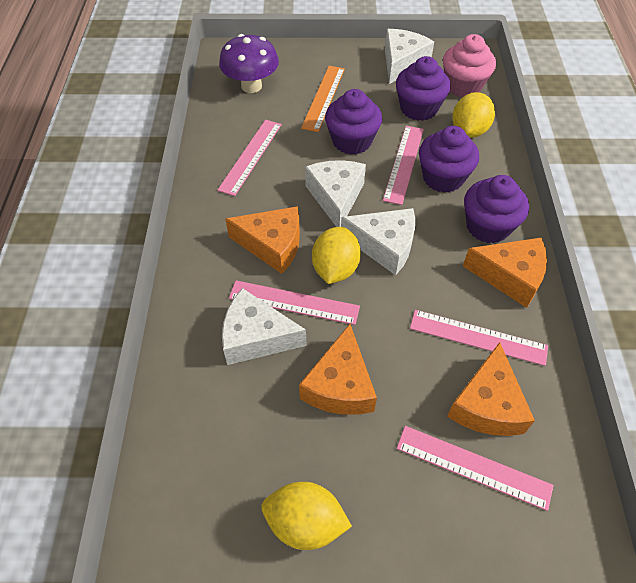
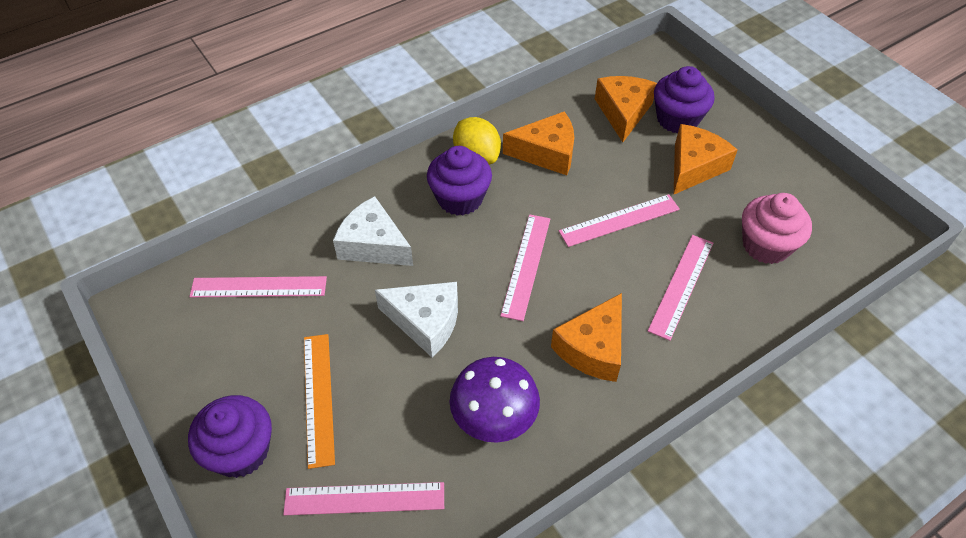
purple cupcake: [325,89,382,155] [396,56,451,121] [419,126,479,193] [464,175,529,243] = 4 -> [188,395,272,478] [427,146,492,216] [654,66,715,133] = 3
white cheese: [222,288,307,365] [305,160,366,227] [341,208,415,275] [385,29,434,84] = 4 -> [333,196,413,266] [375,282,458,357] = 2
yellow lemon: [261,482,352,550] [312,227,361,284] [452,92,495,138] = 3 -> [453,117,501,165] = 1

